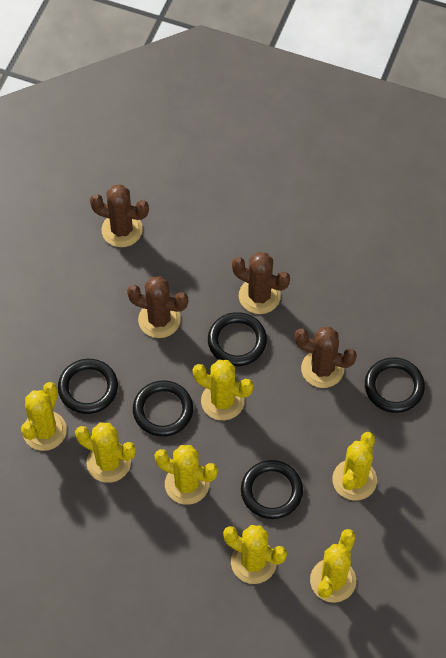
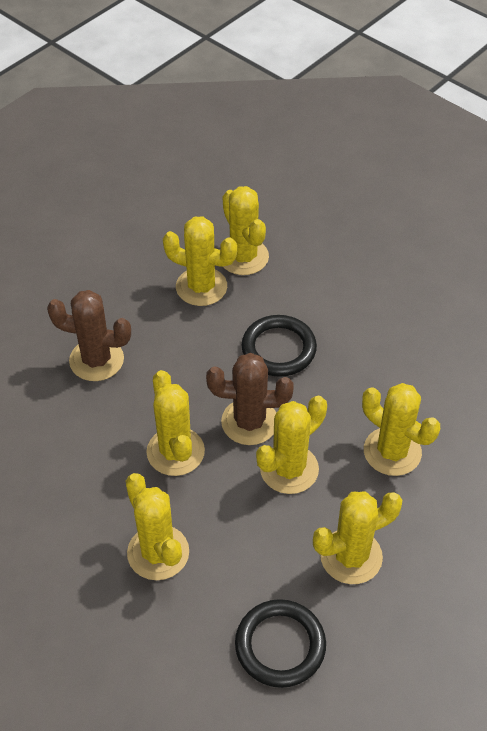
black ring: [58,359,118,414] [133,380,193,437] [208,312,267,366] [241,460,303,519] [365,357,425,413] = 5 -> [235,599,326,688] [242,315,317,377] = 2
brown cactus: [90,185,149,247] [127,276,188,338] [232,252,290,314] [294,327,357,388] = 4 -> [47,290,131,381] [206,353,293,445] = 2

